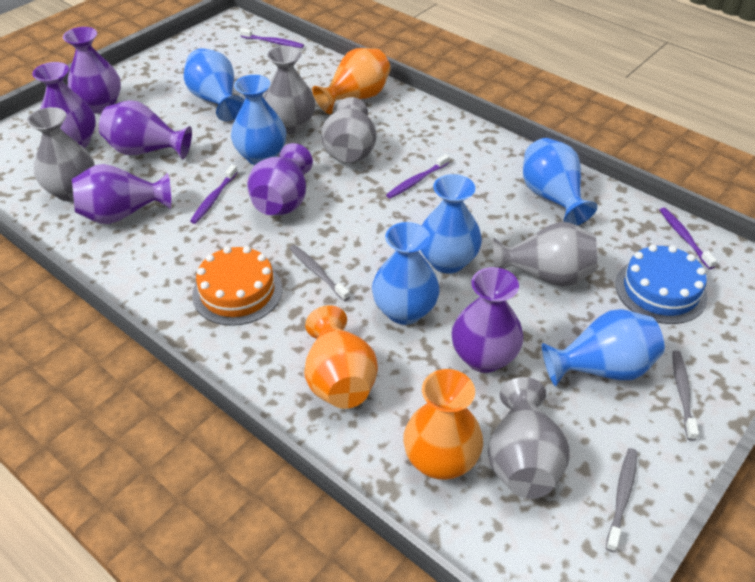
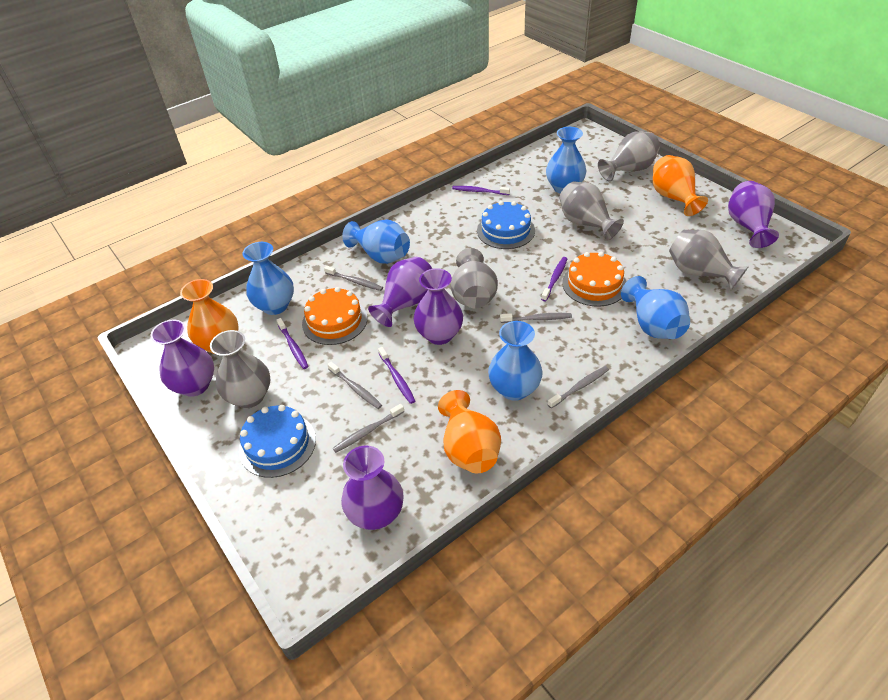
blue cake: [615,245,707,324] = 1 -> [239,405,316,478] [477,201,535,249] = 2
blue vase: [184,48,244,121] [231,75,286,165] [372,222,440,325] [421,174,482,274] [523,138,598,225] [542,309,665,386] = 6 -> [242,242,294,315] [342,219,410,264] [488,321,543,401] [546,127,586,194] [621,276,690,339] = 5
grey toothbrush: [289,245,350,301] [606,448,637,552] [672,351,699,441] = 3 -> [324,266,383,291] [327,362,382,409] [333,404,404,453] [500,313,572,323] [547,366,609,408] = 5
orange cake: [192,246,282,326] = 1 -> [302,287,367,345] [562,252,626,307] = 2
purple vase: [32,62,96,148] [63,27,121,113] [72,164,171,224] [99,100,192,159] [247,143,313,215] [452,267,523,373] = 6 -> [151,319,214,397] [341,446,404,530] [368,257,432,327] [413,268,463,345] [728,181,779,248] = 5

